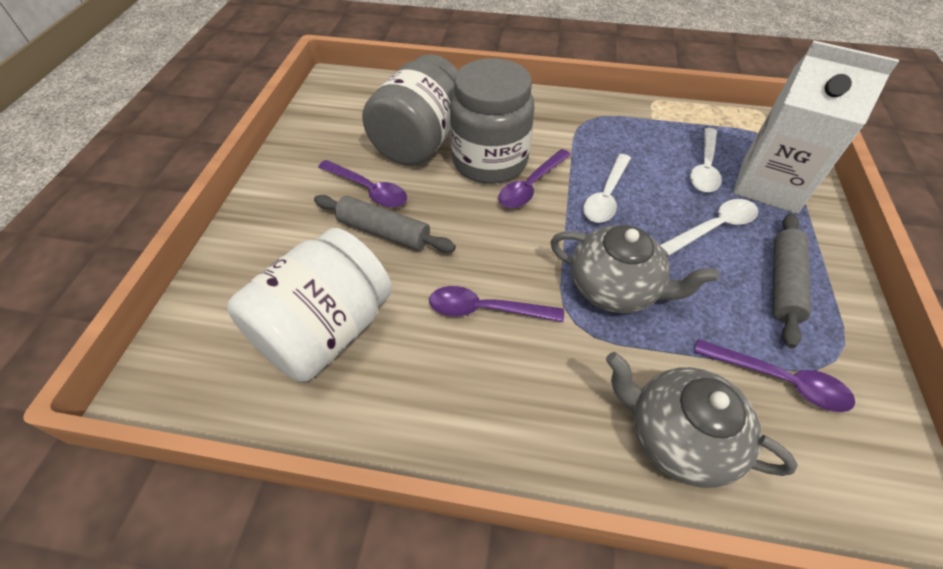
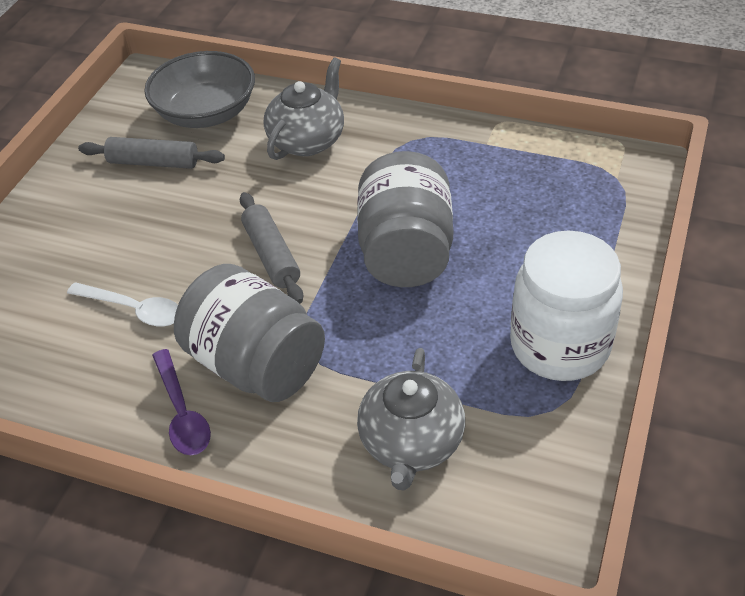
grey bowl: none = 0 -> [144,51,255,128] = 1
purple spoon: [318,160,407,208] [429,286,564,322] [498,149,571,208] [694,339,855,412] = 4 -> [152,349,211,455] = 1
white carton: [733,41,899,214] = 1 -> none = 0
white spoon: [583,154,631,223] [660,199,758,256] [690,128,722,192] = 3 -> [67,282,178,327] = 1

